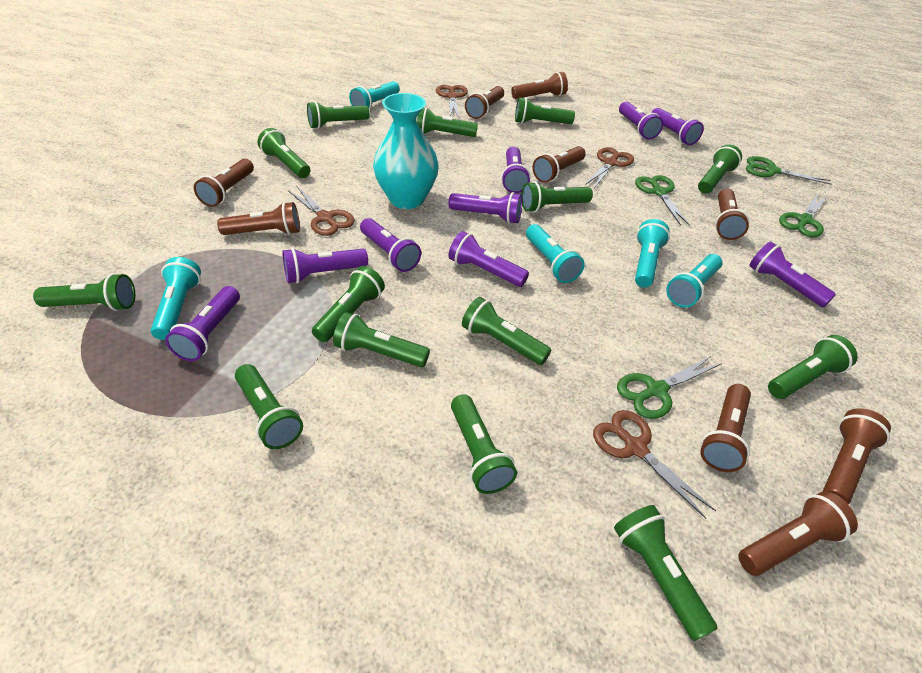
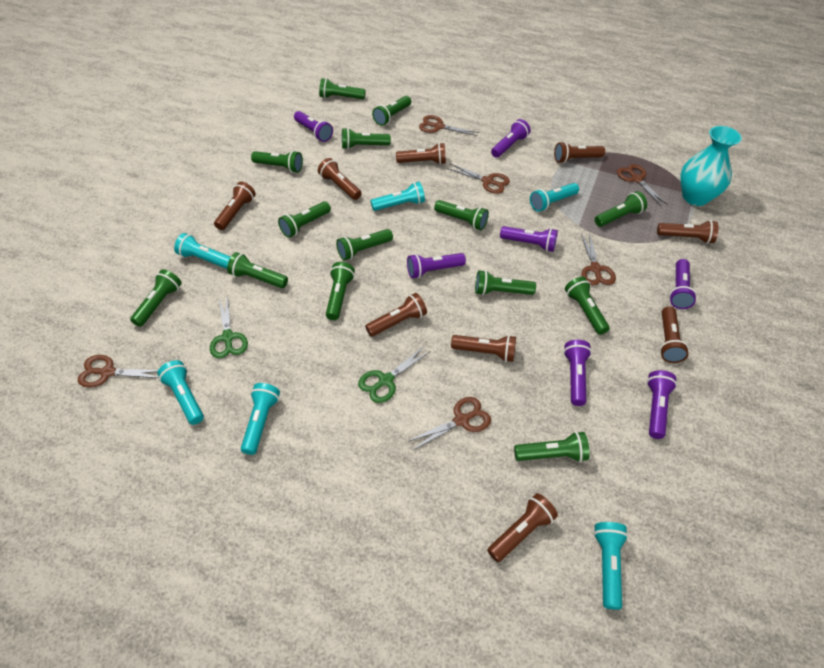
brown scissors: [288,187,355,236] [436,85,468,119] [585,147,634,188] [593,410,716,519] = 4 -> [78,355,159,388] [407,397,491,450] [419,115,479,136] [447,163,510,194] [581,233,616,286] [617,164,668,206] = 6
green scissors: [617,356,722,419] [635,175,690,226] [746,156,831,185] [779,193,827,237] = 4 -> [210,295,248,358] [358,346,431,403] = 2
purple flashlight: [165,286,240,361] [282,248,368,283] [360,218,421,272] [448,231,529,287] [449,192,522,224] [501,147,530,193] [619,102,663,139] [651,108,704,145] [749,241,836,307] = 9 -> [294,111,333,142] [407,253,466,278] [491,119,531,158] [500,226,558,252] [563,340,592,406] [647,370,677,439] [669,259,697,309] = 7
turquoise flashlight: [151,257,201,340] [349,81,400,109] [526,224,585,283] [635,219,670,288] [666,254,723,308] = 5 -> [157,360,204,425] [174,233,231,269] [241,383,280,455] [371,182,425,211] [530,183,579,212] [594,522,628,610] = 6

